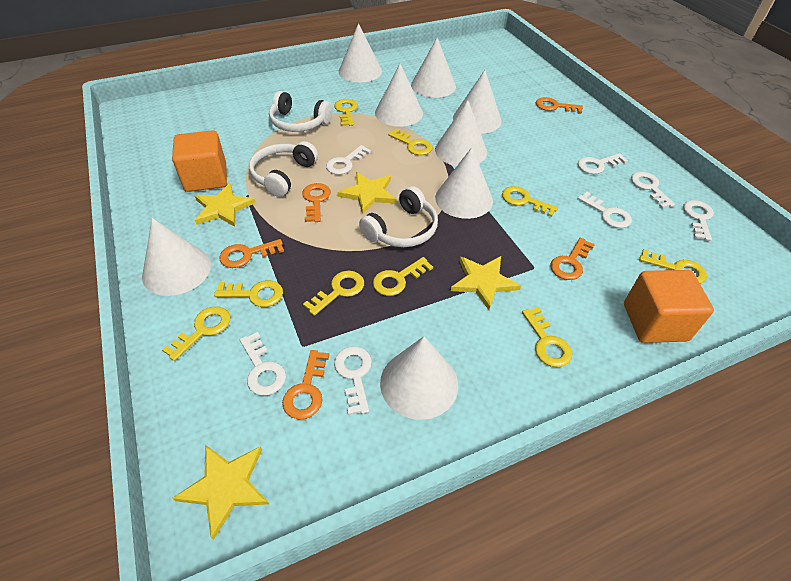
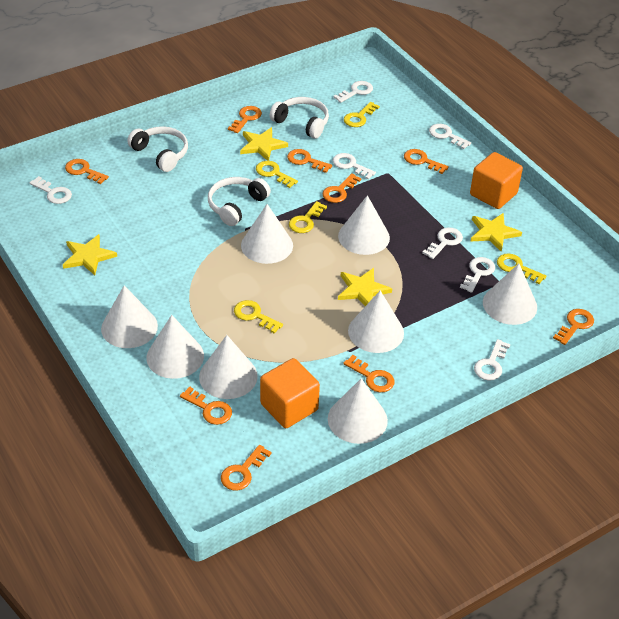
orange key: [219,239,284,268] [282,350,329,419] [302,183,331,222] [536,97,583,113] [550,238,595,280] = 5 -> [65,159,109,184] [180,386,232,425] [221,445,271,491] [228,106,262,133] [287,149,332,173] [322,173,361,203] [343,355,395,392] [404,149,449,174] [553,309,594,345] = 9
yellow key: [162,306,231,361] [214,280,283,307] [303,271,364,316] [334,99,358,126] [373,257,433,296] [388,129,433,155] [502,186,558,217] [522,307,572,367] [639,249,707,284] = 9 -> [234,300,283,334] [256,161,298,188] [289,201,327,233] [344,102,380,127] [497,253,546,284] = 5

